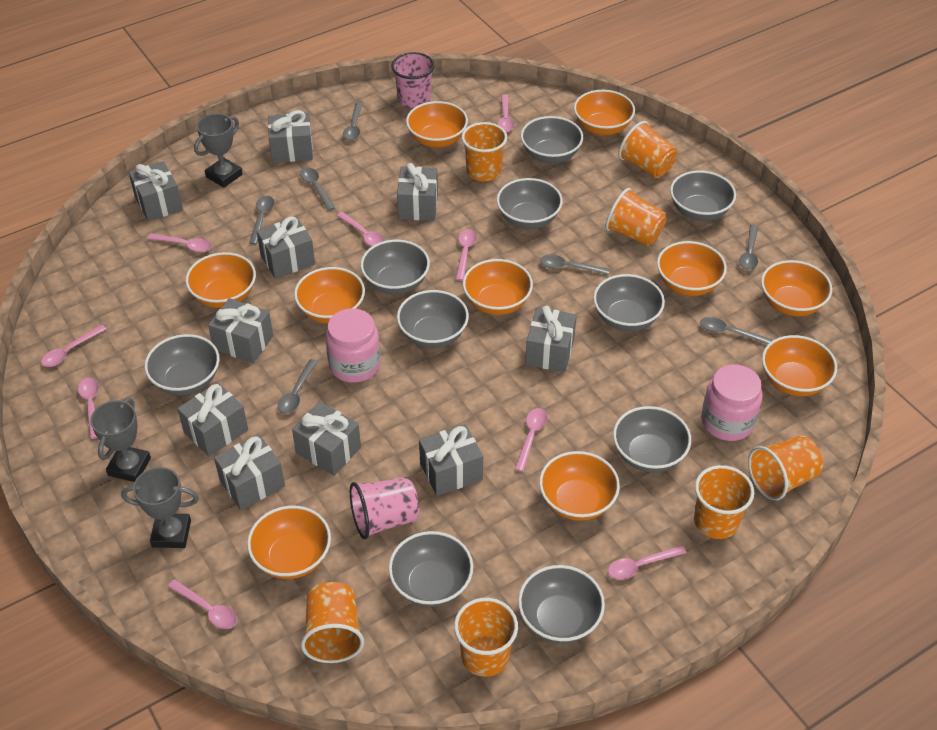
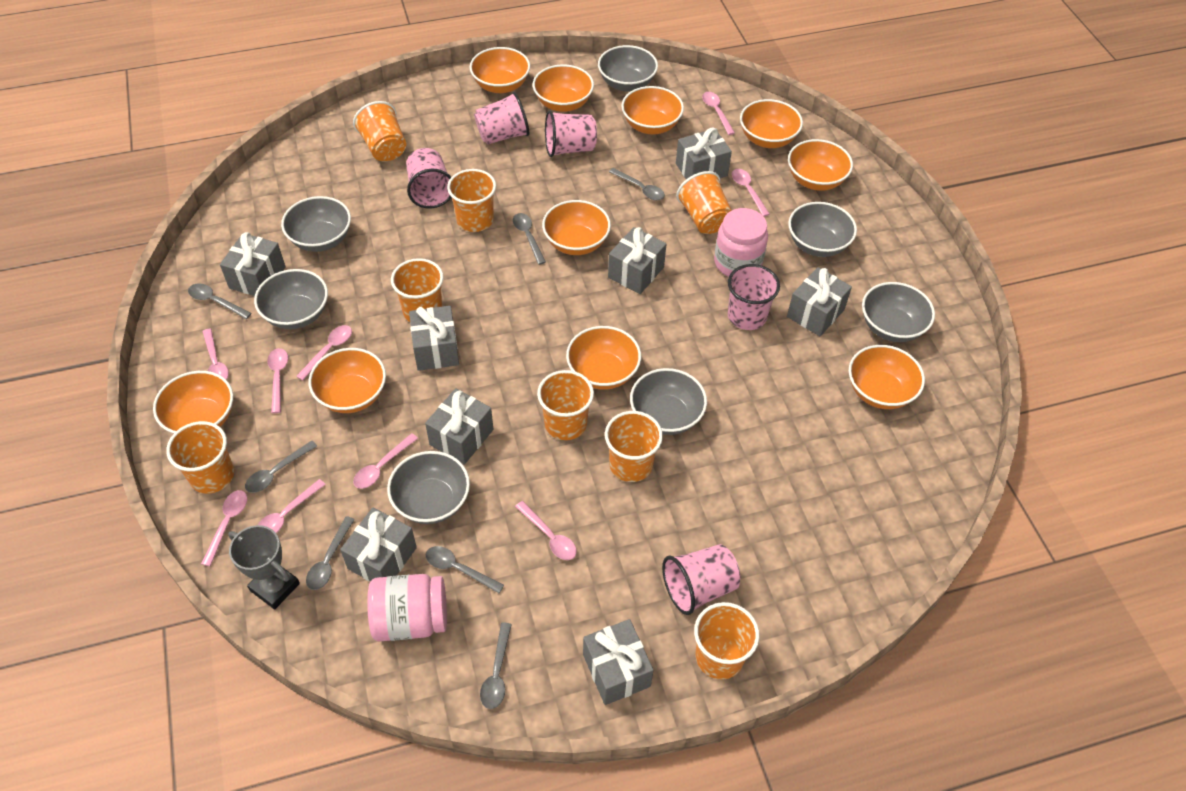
grey bowl: [145,334,219,395] [360,240,430,294] [388,531,473,607] [397,290,469,348] [497,178,563,229] [518,565,605,643] [521,116,583,163] [593,274,665,331] [613,406,691,473] [670,171,736,221] = 10 -> [254,269,328,329] [281,196,351,252] [387,451,470,524] [598,45,658,91] [630,368,707,435] [788,202,857,257] [862,282,935,342] = 7
grey gift: [129,161,183,221] [177,382,248,457] [208,298,273,363] [214,434,285,510] [257,216,315,279] [268,110,313,163] [292,402,361,476] [397,163,438,221] [419,424,483,496] [525,306,577,372] = 10 -> [220,232,286,296] [340,508,417,581] [409,306,459,371] [425,388,493,465] [583,619,654,705] [608,227,666,294] [676,127,732,179] [787,267,852,336] = 8
grey trophy: [90,398,151,482] [121,467,199,548] [194,113,243,188] = 3 -> [228,525,300,609] = 1
orange cup: [301,582,364,663] [454,598,518,677] [461,122,507,181] [605,188,667,246] [618,121,677,178] [694,465,754,539] [748,436,823,500] = 7 -> [166,421,234,494] [353,101,406,161] [391,258,444,322] [447,169,496,232] [537,370,594,440] [605,411,663,482] [676,171,732,234] [694,602,759,680] = 8
pink cup: [350,477,419,539] [391,52,435,108] = 2 -> [406,148,451,208] [474,92,529,144] [545,110,597,157] [662,544,740,615] [728,264,780,330] = 5

